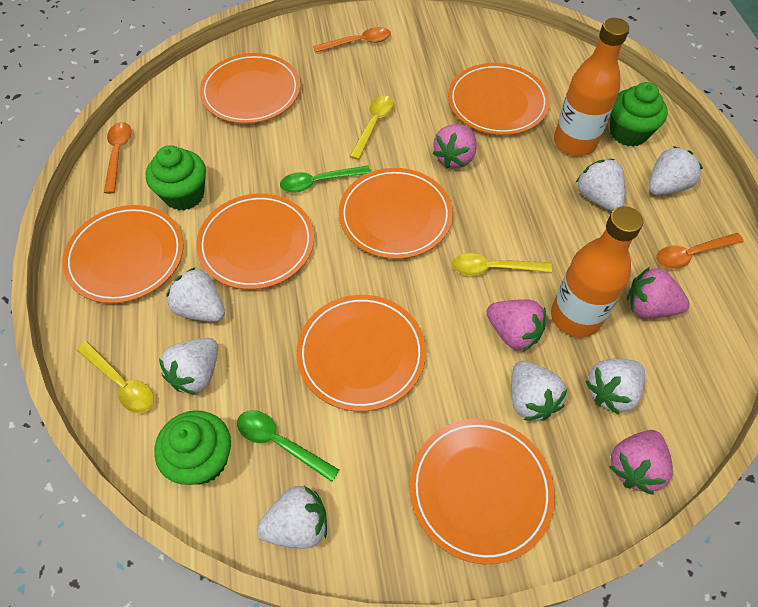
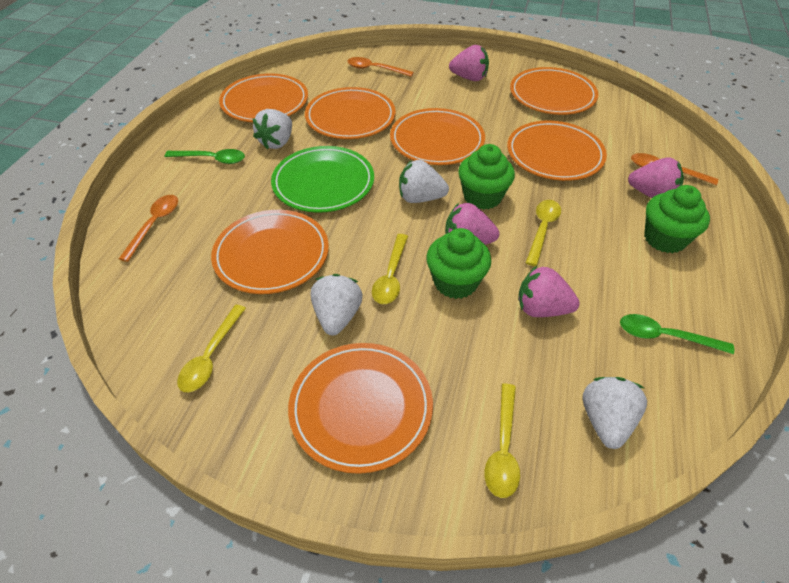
green plate: none = 0 -> [271,146,374,213] = 1
orange bottle: [551,206,643,337] [554,18,629,156] = 2 -> none = 0
white strawberry: [159,338,218,395] [166,267,225,322] [257,486,327,549] [511,361,567,420] [576,159,625,211] [585,359,645,415] [649,146,703,195] = 7 -> [252,109,292,149] [311,274,363,335] [399,160,449,203] [583,377,647,449] = 4
yellow spoon: [77,342,154,413] [350,96,394,160] [452,253,552,276] = 3 -> [177,305,246,392] [372,234,408,304] [485,384,520,498] [526,200,561,266] = 4

